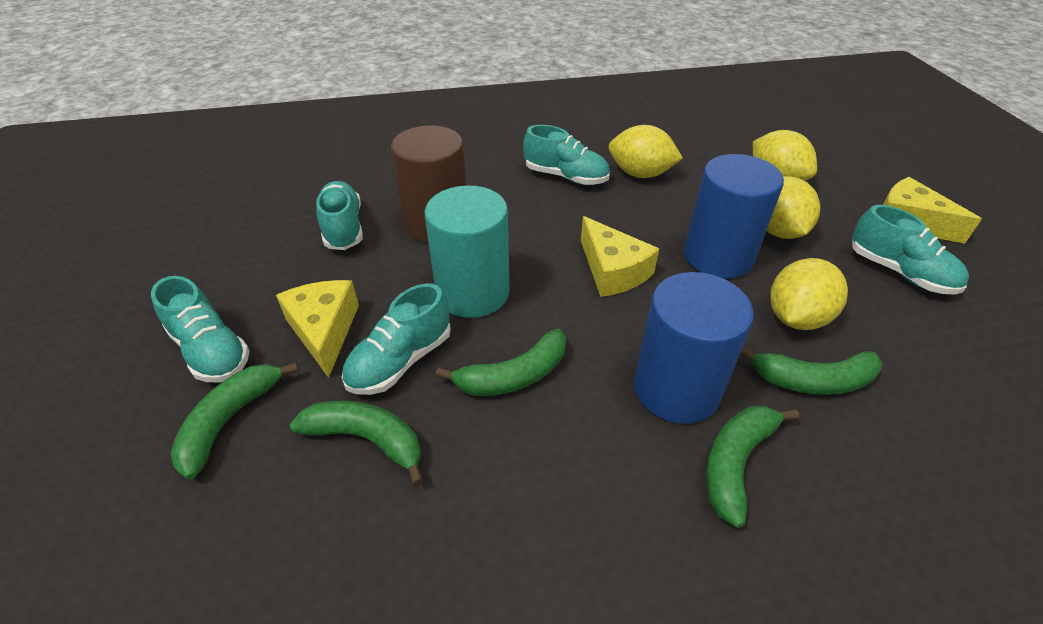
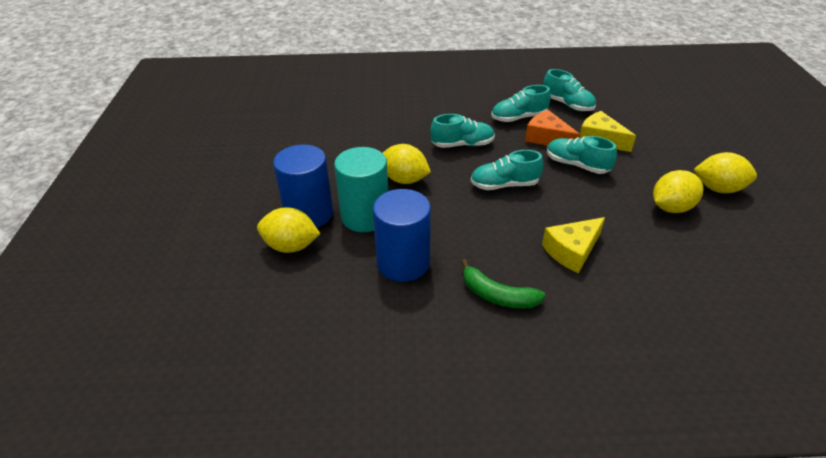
brown cylinder: [391,125,467,243] = 1 -> none = 0
green banana: [171,362,299,479] [290,401,424,486] [435,329,566,396] [706,406,799,528] [740,346,883,395] = 5 -> [461,259,546,309] = 1
orange cheese: none = 0 -> [525,110,580,146] = 1
yellow cheese: [276,280,359,378] [581,216,659,297] [883,177,982,244] = 3 -> [542,217,605,273] [580,111,636,152] = 2

